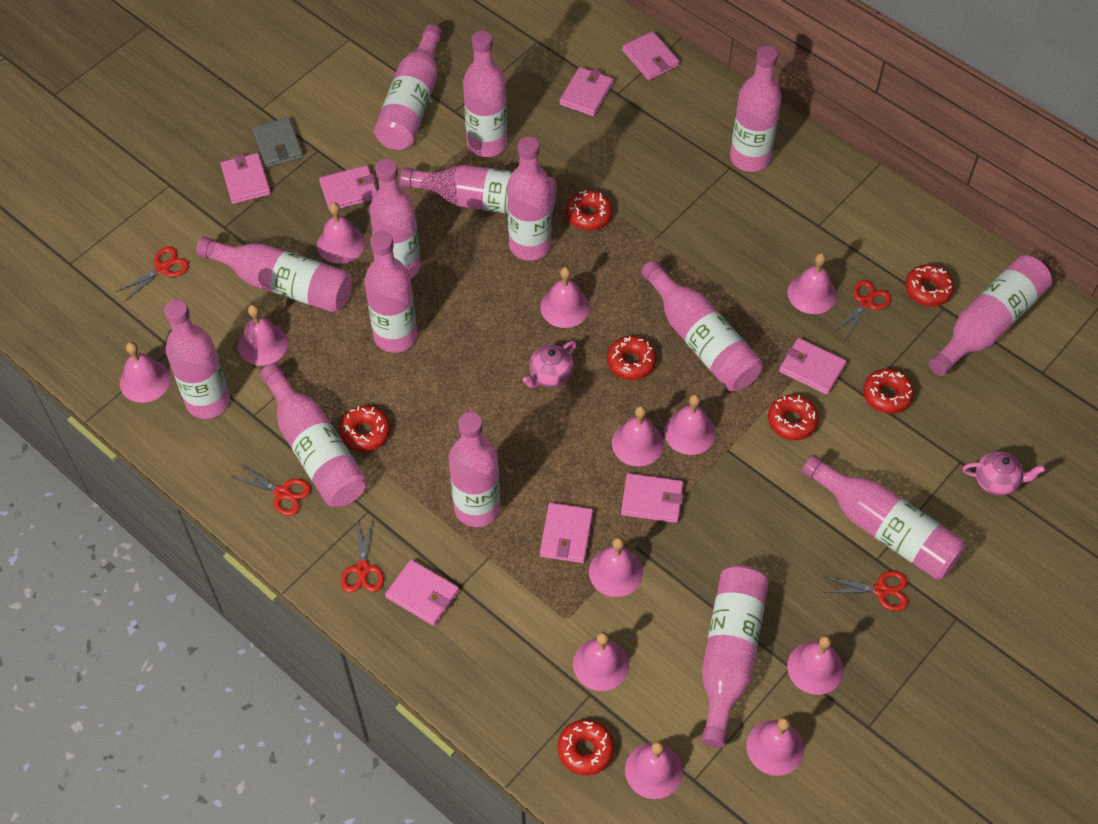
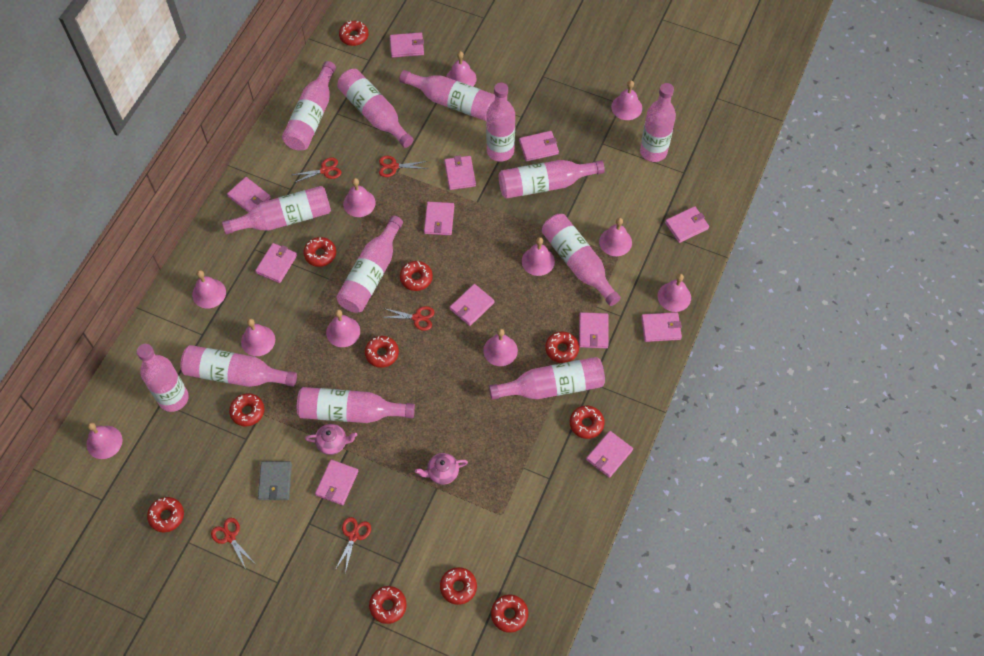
pink bell: [120,342,171,403] [238,305,288,366] [317,202,365,264] [540,267,590,328] [573,632,629,691] [589,537,643,597] [612,406,664,466] [625,741,683,799] [664,394,716,455] [747,717,804,776] [787,253,837,314] [787,635,844,695] = 12 -> [87,422,123,459] [192,270,226,309] [241,318,275,356] [326,309,360,347] [343,178,376,217] [446,51,477,86] [483,329,518,366] [522,237,555,276] [599,218,632,256] [611,80,642,120] [658,274,691,312] = 11
pink bottle: [164,299,230,419] [196,237,352,313] [260,363,367,507] [364,231,417,353] [370,159,421,279] [374,24,442,150] [400,165,557,214] [449,412,500,527] [463,30,507,157] [507,136,552,261] [641,260,762,391] [702,565,769,748] [730,46,782,172] [802,455,965,580] [929,255,1052,376] = 15 -> [137,344,188,412] [180,345,297,387] [222,186,331,234] [282,61,336,151] [297,387,415,423] [336,216,403,313] [337,69,413,148] [399,70,495,121] [486,83,515,162] [489,357,605,400] [499,160,605,199] [542,214,621,306] [640,83,676,162] = 13
pink wallet: [220,153,271,204] [319,165,377,211] [385,560,459,626] [540,503,593,563] [559,67,614,116] [621,473,683,523] [622,31,679,80] [779,338,847,395] = 8 -> [227,177,271,213] [255,243,297,283] [315,459,358,505] [390,32,424,58] [424,202,454,235] [444,155,476,190] [450,284,495,326] [519,131,559,161] [579,312,608,348] [586,431,633,478] [641,312,682,342] [665,206,709,243] = 12
red donut: [339,405,390,452] [558,719,614,775] [566,190,613,230] [607,336,656,380] [768,394,819,440] [863,368,914,414] [905,264,954,306] = 7 -> [147,497,184,532] [229,393,264,426] [303,237,336,267] [339,21,369,46] [365,336,399,368] [369,586,407,624] [400,261,433,291] [440,567,477,605] [491,594,528,633] [545,332,579,363] [570,406,605,439] = 11

